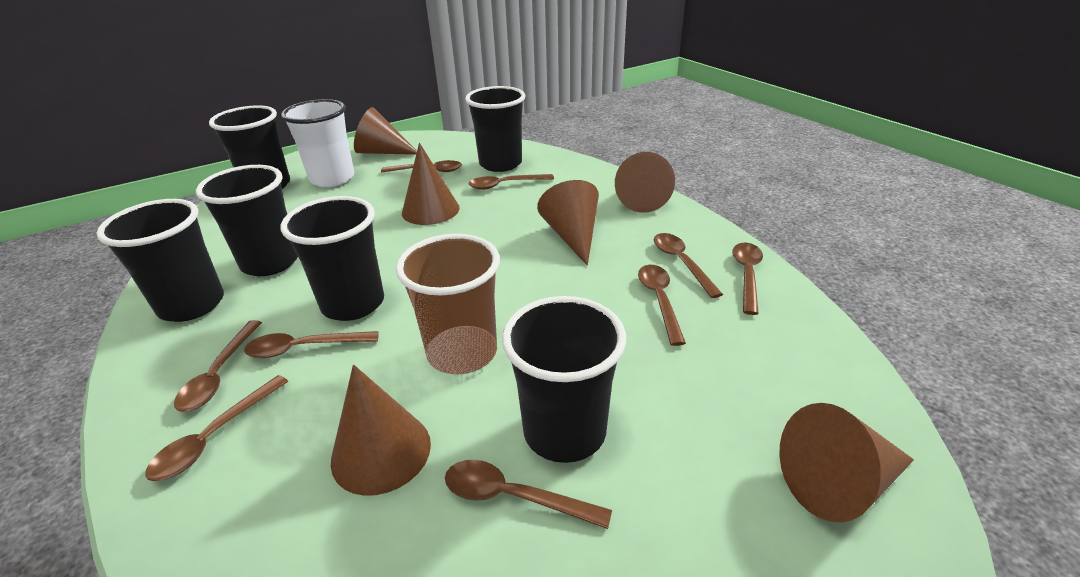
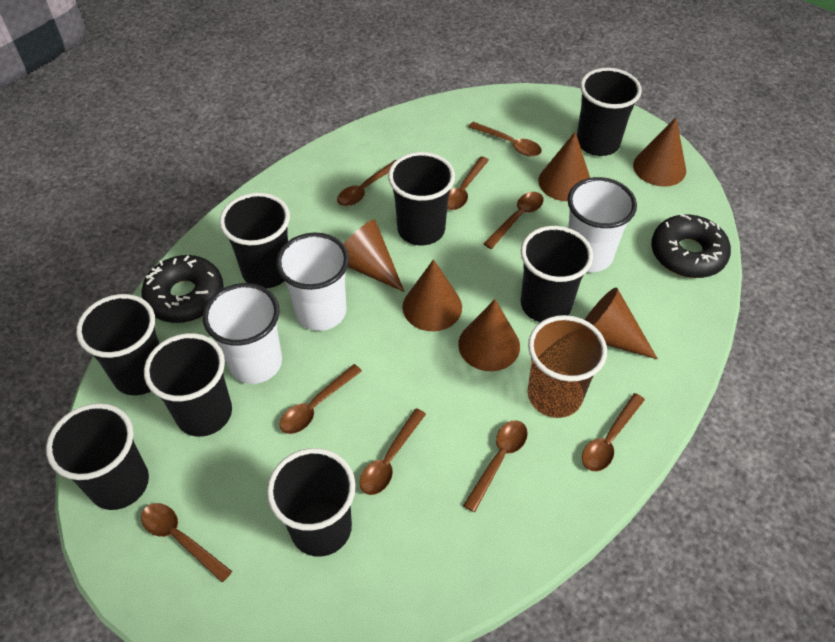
black cup: [97,199,224,322] [196,165,298,276] [209,105,290,189] [280,196,384,321] [465,86,526,172] [502,296,626,463] = 6 -> [46,403,149,510] [76,294,160,395] [144,333,232,437] [219,193,290,288] [267,448,355,557] [388,152,455,245] [521,226,593,322] [577,68,642,156] = 8
black donut: none = 0 -> [141,255,224,323] [651,214,731,278] = 2
white cup: [281,99,354,187] = 1 -> [203,283,282,384] [276,232,349,331] [567,177,637,272] = 3

